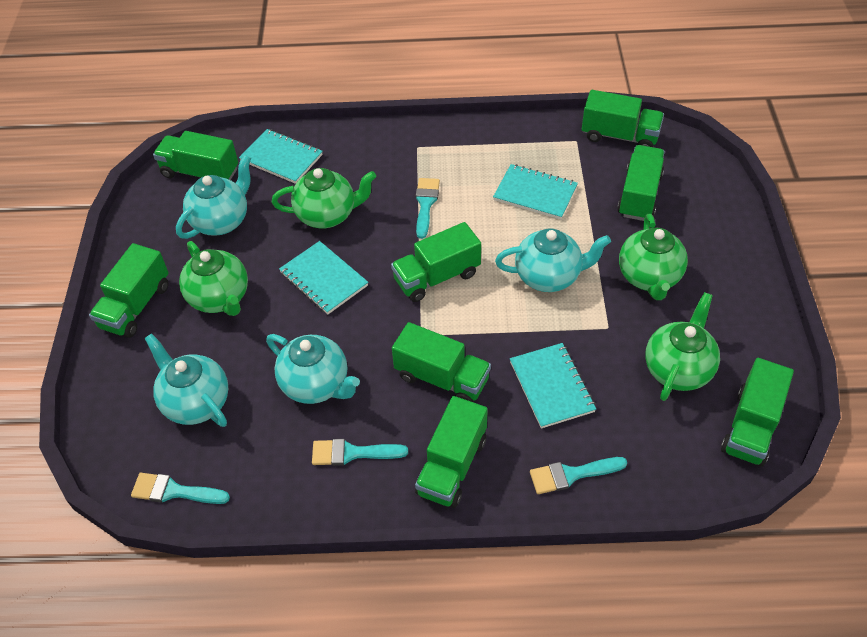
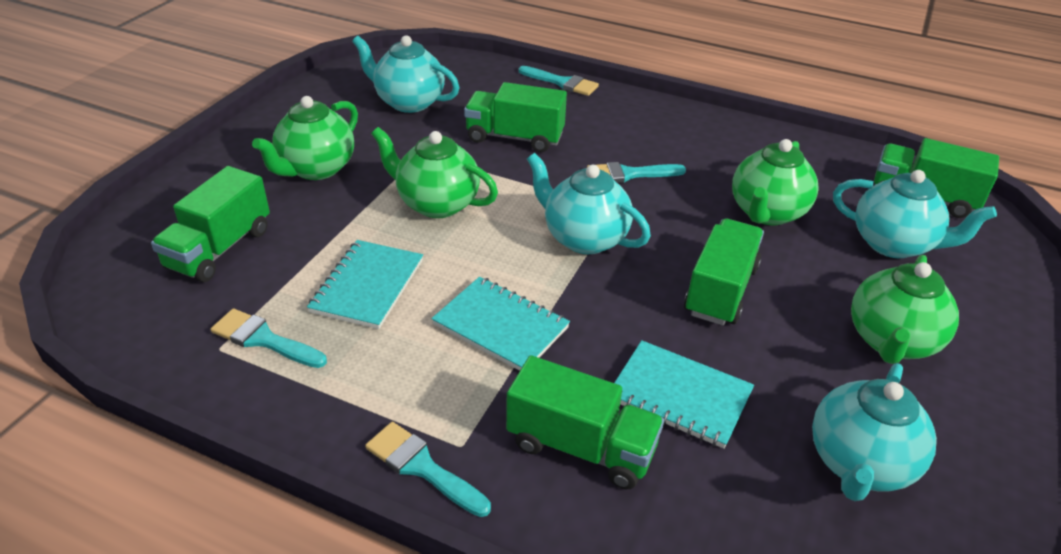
green truck: [89,243,169,338] [153,131,238,180] [391,222,481,302] [392,322,491,402] [415,396,488,508] [582,90,664,147] [617,145,665,221] [721,358,794,467] = 8 -> [151,166,270,282] [464,82,567,152] [506,355,664,489] [684,219,764,325] [874,138,999,218] = 5
turquoise notebook: [239,129,323,184] [279,241,368,314] [493,164,578,220] [510,343,596,429] = 4 -> [307,240,423,329] [431,277,570,371] [614,340,754,449] = 3

